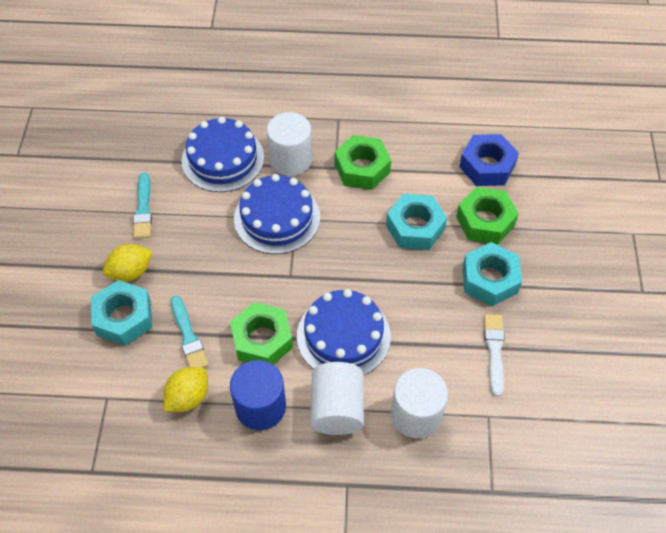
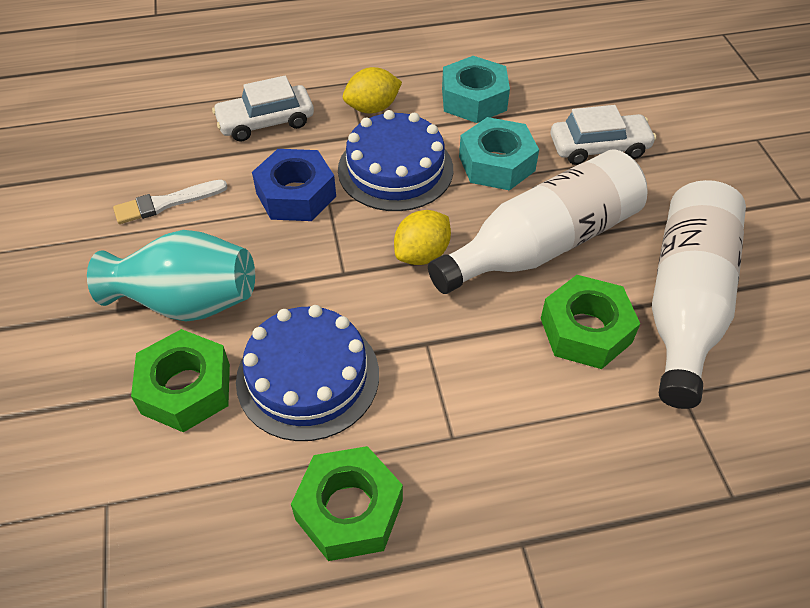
blue cake: [181,117,264,192] [234,174,320,254] [297,289,391,375] = 3 -> [236,305,379,441] [338,110,453,211] = 2
blue cylinder: [230,360,286,430] = 1 -> none = 0
turquoise brush: [133,173,152,239] [171,296,209,368] = 2 -> none = 0
turquoise nut: [91,280,152,346] [386,194,447,250] [463,242,522,306] = 3 -> [442,56,510,123] [459,117,539,191] = 2
turquoise vase: none = 0 -> [87,230,255,321] = 1
white bottle: none = 0 -> [428,150,647,294] [652,180,746,409] = 2
white car: none = 0 -> [212,76,314,142] [551,105,656,165] = 2
white cylinder: [267,112,312,176] [311,362,364,435] [391,368,448,438] = 3 -> none = 0

